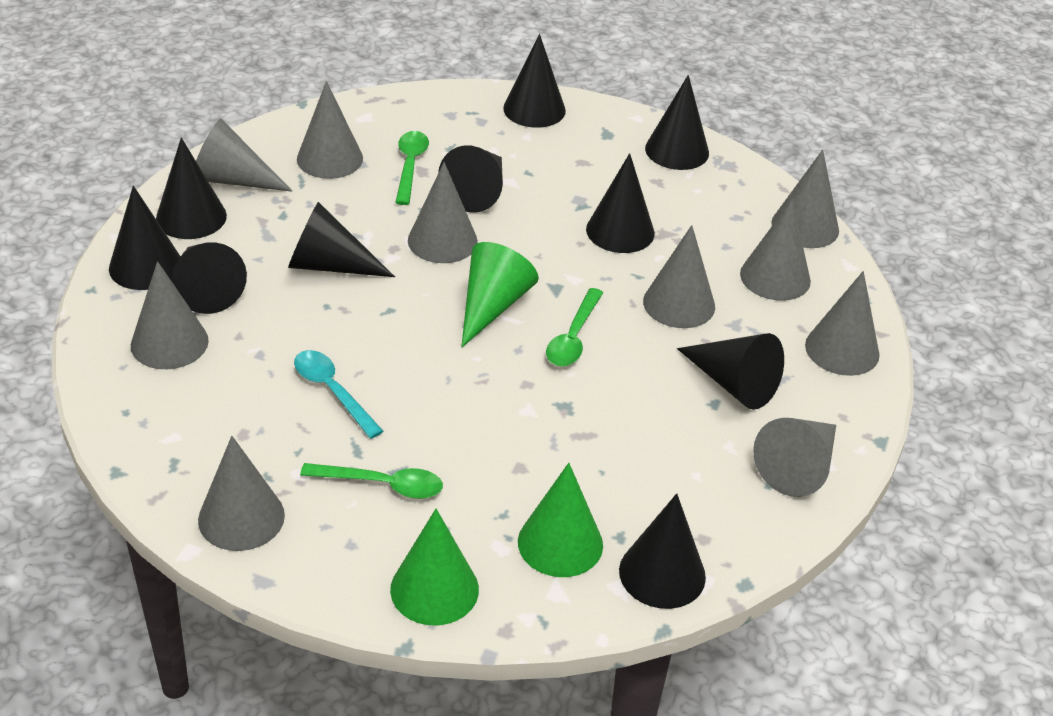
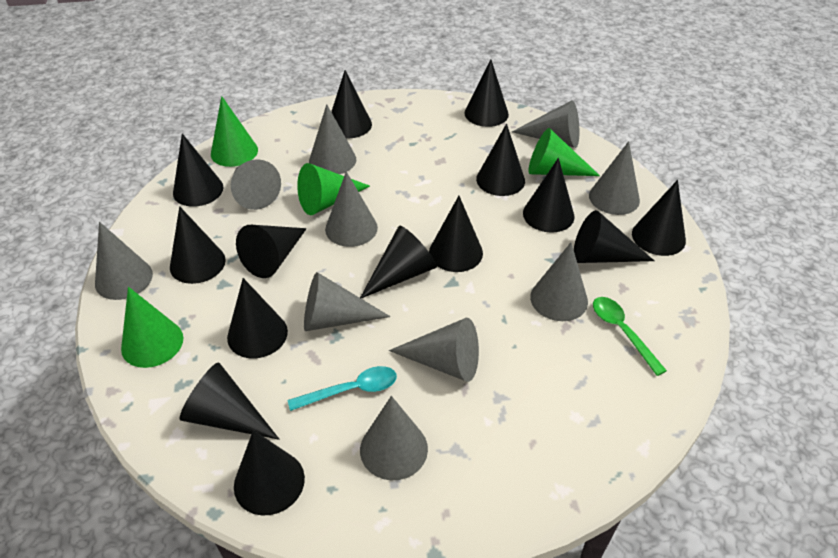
black cone: [109,186,181,290] [156,138,227,239] [172,242,247,314] [288,202,395,277] [438,145,503,213] [503,34,566,128] [586,153,655,253] [619,493,706,609] [645,75,709,170] [677,333,784,410] = 10 -> [170,206,226,284] [173,134,224,207] [179,362,279,440] [227,278,288,358] [234,430,305,516] [236,225,307,278] [331,70,372,138] [360,226,437,299] [429,196,483,272] [465,59,509,127] [476,123,525,196] [523,158,574,233] [574,210,654,263] [632,180,686,256] = 14
green cone: [390,509,479,625] [461,242,539,347] [518,463,603,577] = 3 -> [121,287,183,368] [211,96,258,167] [297,163,370,215] [528,128,600,176] = 4
green spoon: [300,463,443,499] [395,131,429,205] [546,288,603,366] = 3 -> [593,297,667,376] = 1

